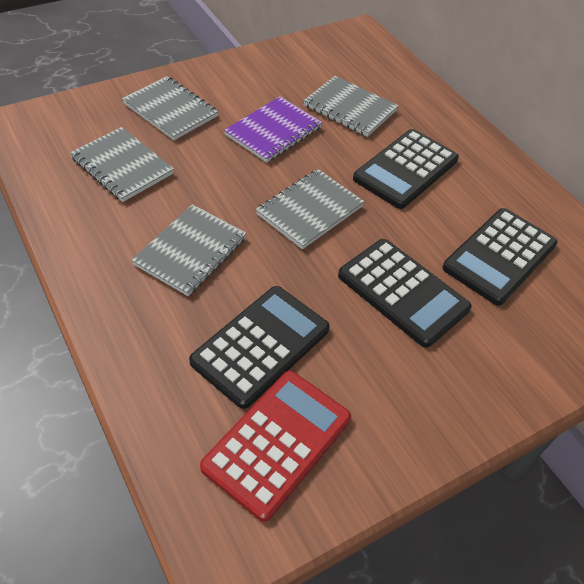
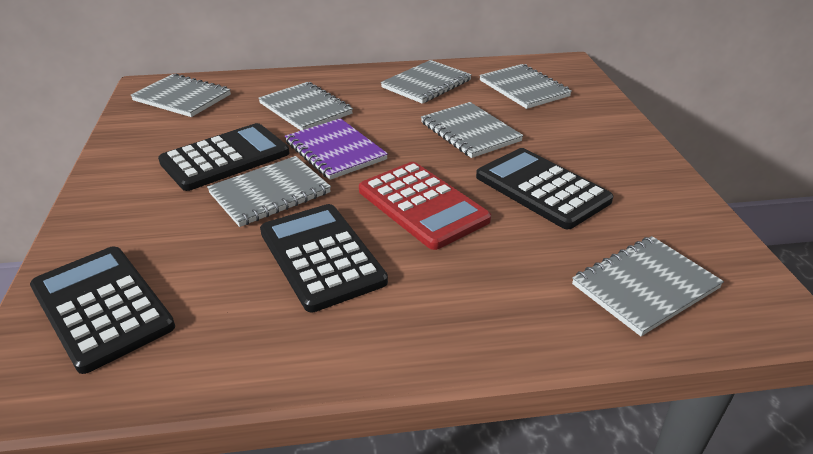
grey notebook: [70,127,174,202] [122,76,219,140] [131,204,247,296] [256,169,365,249] [304,76,398,137] = 5 -> [130,74,231,117] [207,156,331,227] [258,82,353,130] [381,60,472,104] [421,102,523,158] [479,64,572,109] [572,236,724,336] = 7

